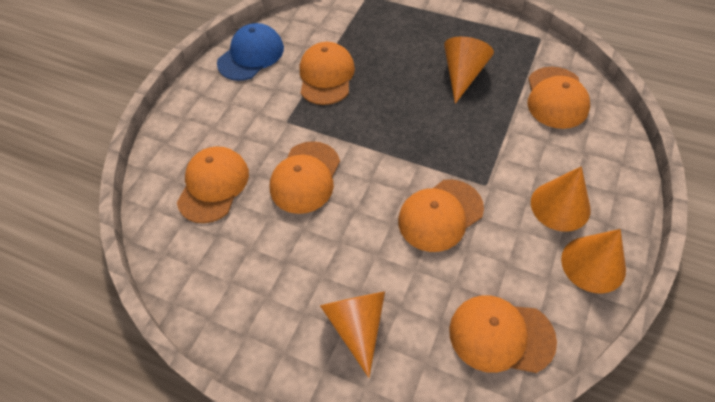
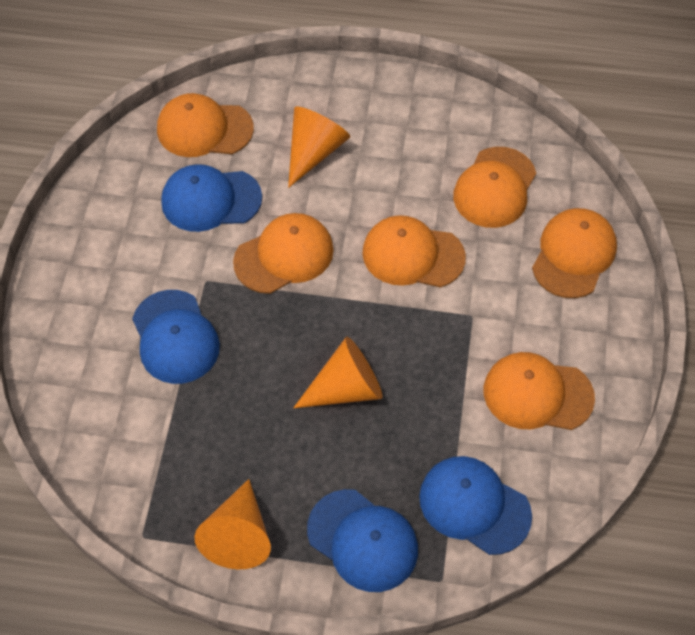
blue cap: [217,23,284,81] = 1 -> [132,290,220,384] [161,164,262,232] [307,489,418,592] [419,456,532,555] = 4
orange cone: [320,292,385,378] [444,37,494,104] [531,166,591,232] [561,229,626,294] = 4 -> [195,479,271,569] [288,106,350,188] [293,337,382,408] = 3

